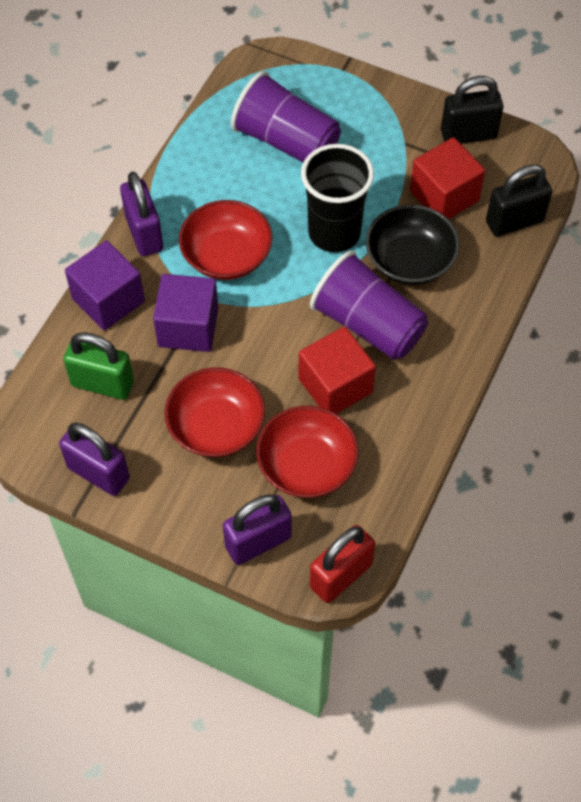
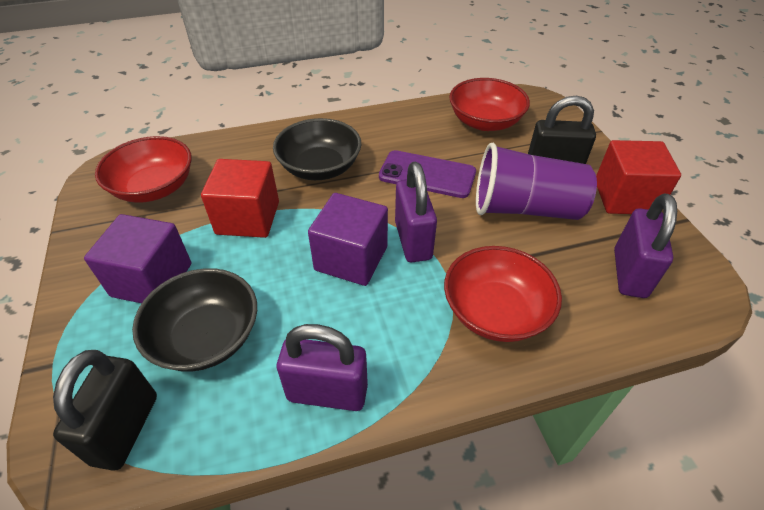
black bowl: [366,205,460,285] = 1 -> [132,268,257,372] [273,118,361,180] = 2
black cup: [301,144,374,252] = 1 -> none = 0
green padlock: [63,332,134,400] = 1 -> none = 0
purple cup: [231,71,341,162] [310,251,428,360] = 2 -> [476,143,597,220] = 1
purple phone: none = 0 -> [379,150,476,198] = 1
red padlock: [310,525,375,603] = 1 -> none = 0

